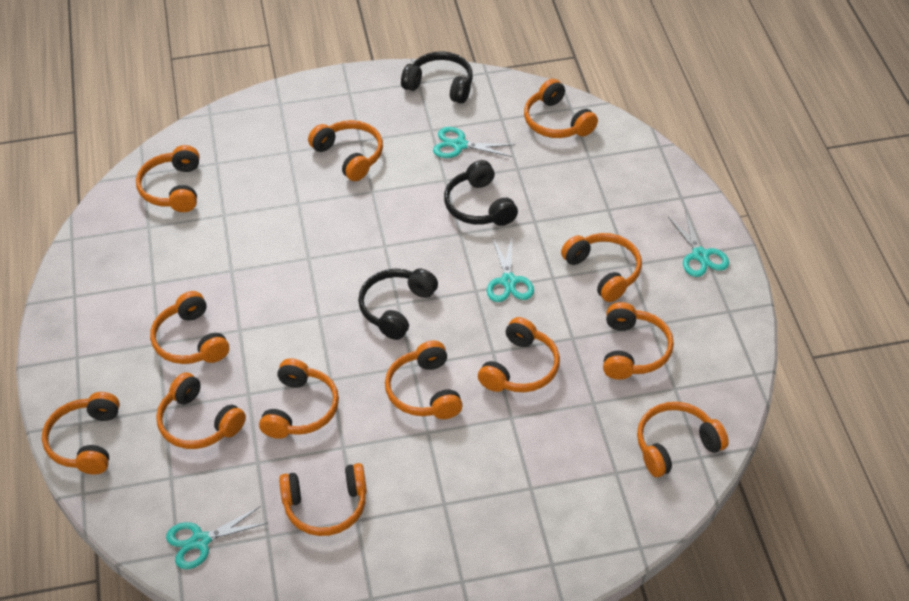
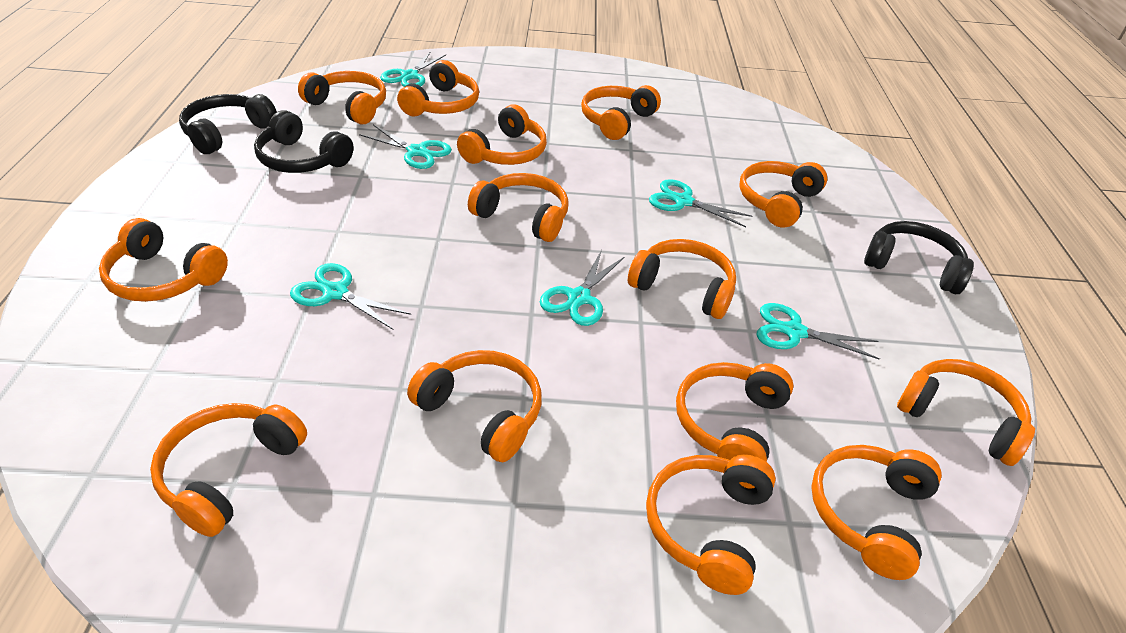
orange headphones: [42,392,120,475] [136,145,199,212] [150,291,229,364] [156,372,246,449] [259,358,339,439] [279,463,367,536] [308,120,383,181] [385,341,462,419] [478,317,560,392] [524,79,598,138] [561,233,642,302] [603,302,674,380] [637,402,729,477] = 13 -> [99,218,228,302] [150,403,307,537] [298,71,386,124] [397,60,479,116] [407,350,542,462] [457,104,547,165] [468,173,569,242] [581,85,661,140] [628,239,736,319] [646,455,776,595] [676,362,794,462] [739,161,827,228] [811,445,942,580] [897,359,1035,466] = 14
turquoise scissors: [166,507,268,569] [433,127,515,158] [487,236,534,302] [668,213,729,277] = 4 -> [290,263,411,330] [359,125,452,169] [380,51,446,87] [540,250,624,326] [649,179,752,227] [757,303,880,360] = 6

